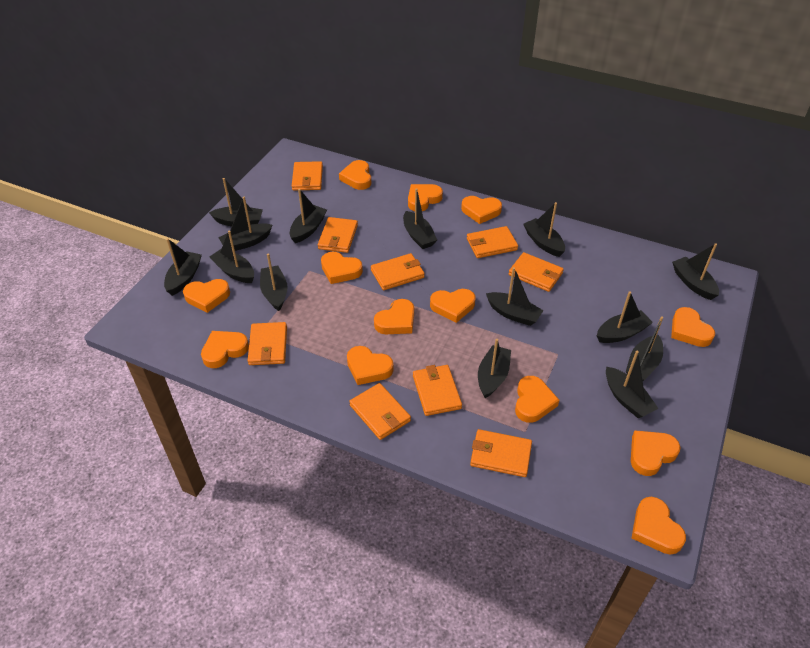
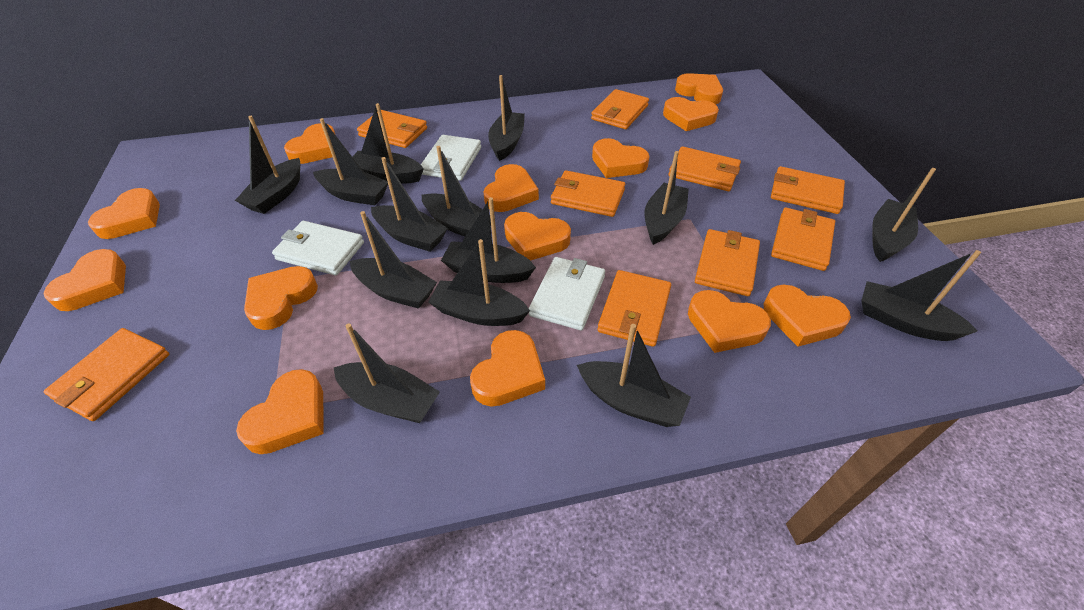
white wallet: none = 0 -> [272,221,364,275] [421,135,481,181] [529,257,605,330] = 3

